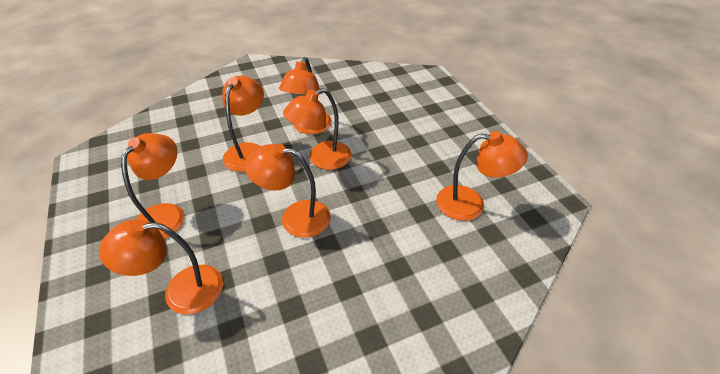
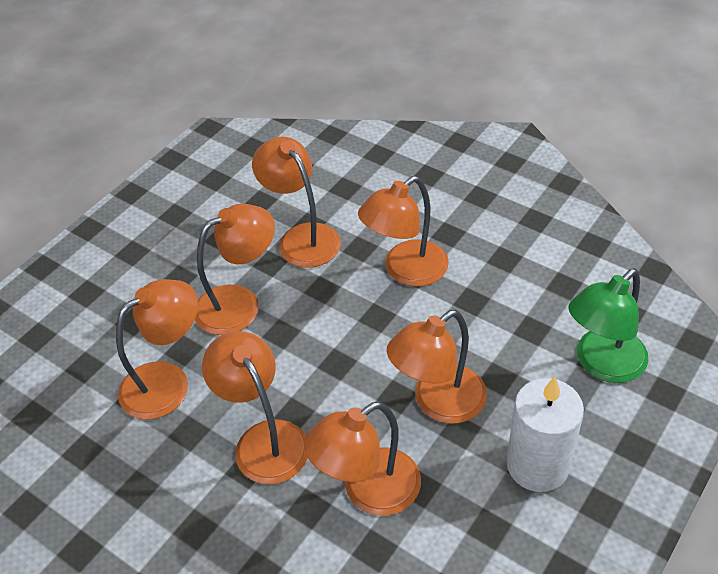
green lamp: none = 0 -> [569,268,649,383] = 1
white candle: none = 0 -> [506,377,584,492] = 1

